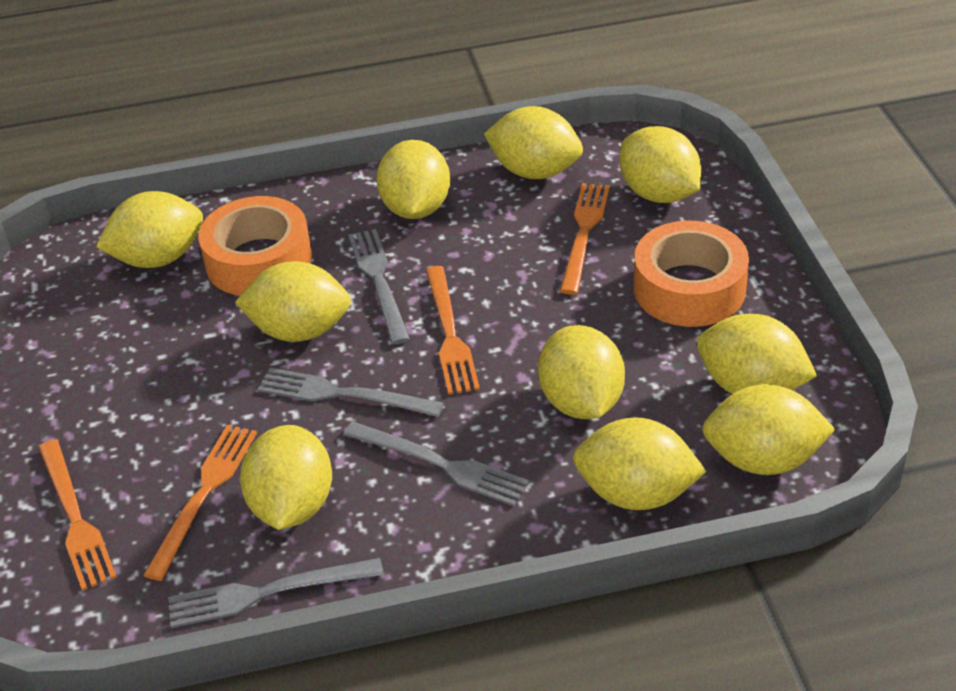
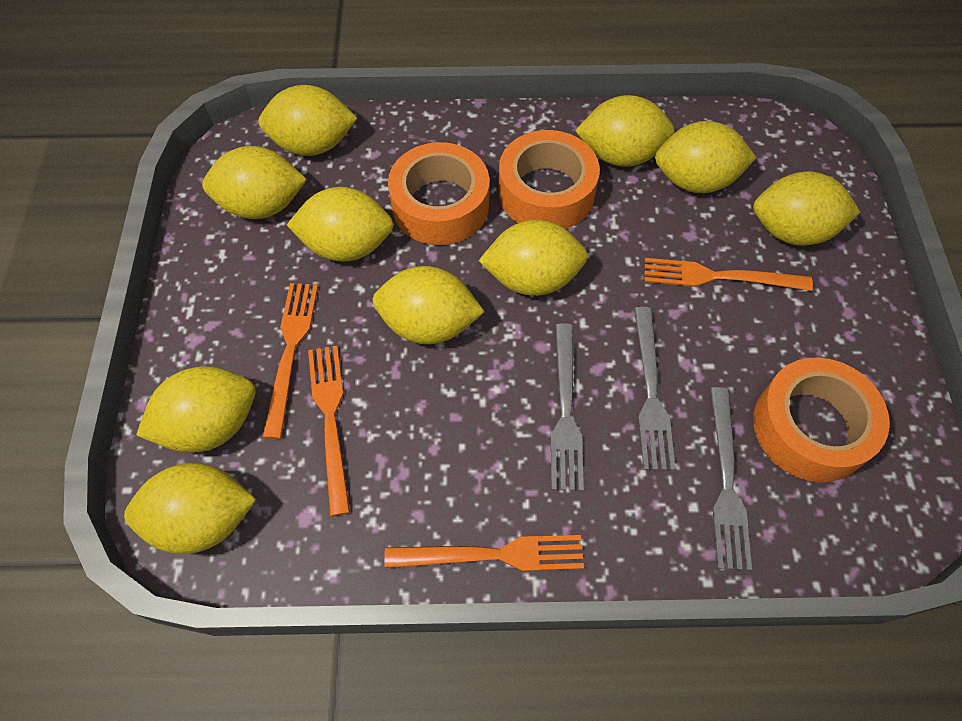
grey fork: [168,558,384,628] [258,368,444,417] [343,422,530,506] [348,229,410,344] = 4 -> [551,323,584,491] [634,307,676,470] [710,387,752,571] = 3
orange tape: [198,196,312,296] [634,221,749,327] = 2 -> [388,142,489,245] [498,130,600,229] [753,357,890,482] = 3

